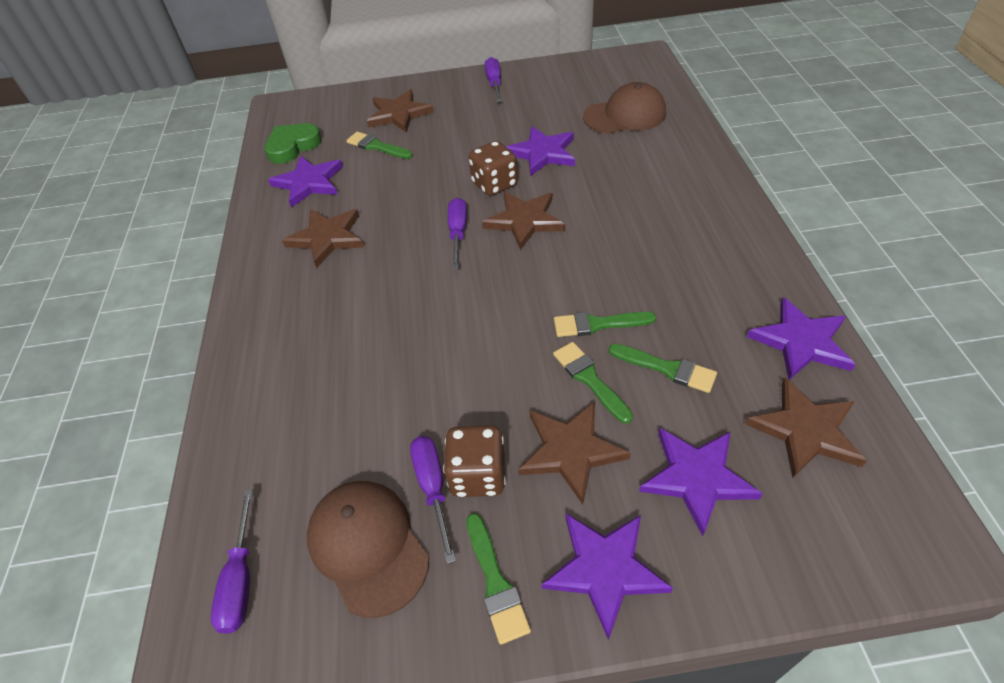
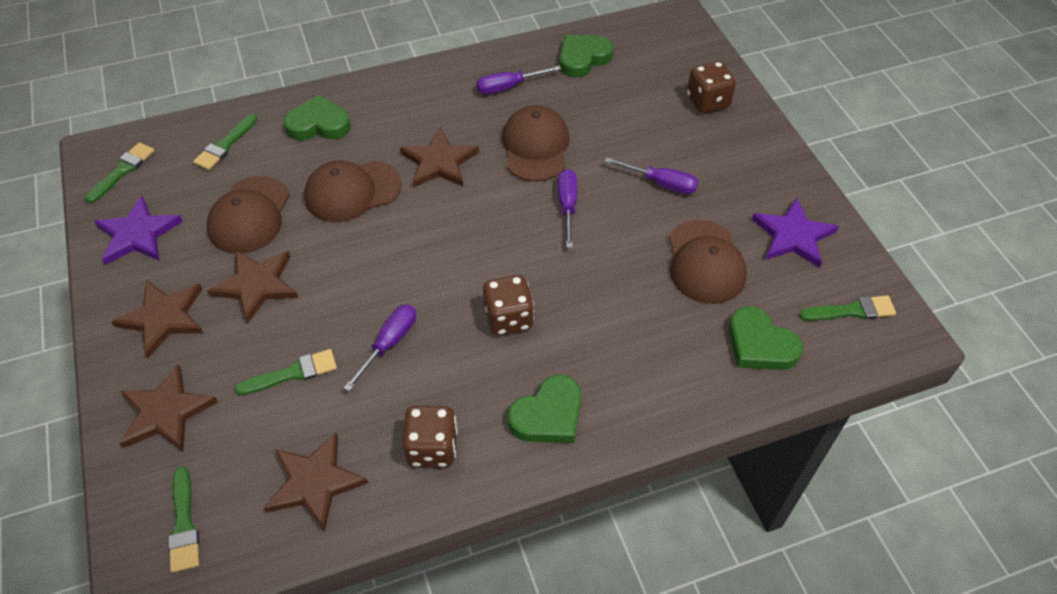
brown cap: [307,481,429,618] [583,82,666,134] = 2 -> [207,176,290,254] [304,160,402,222] [502,105,570,182] [669,220,747,304] = 4
brown dice: [443,425,506,497] [469,141,518,196] = 2 -> [402,406,457,467] [483,275,534,335] [687,61,736,113] = 3
green heart: [264,123,322,164] = 1 -> [284,95,351,141] [508,375,581,443] [559,35,614,78] [729,306,803,370] = 4
purple star: [268,156,343,208] [506,126,575,176] [542,513,673,640] [639,428,763,536] [747,297,856,380] = 5 -> [94,196,183,265] [752,198,839,268] = 2

